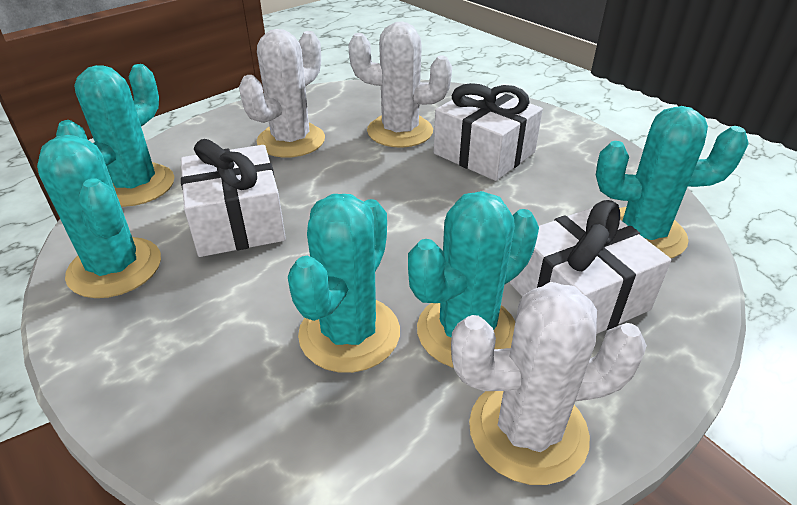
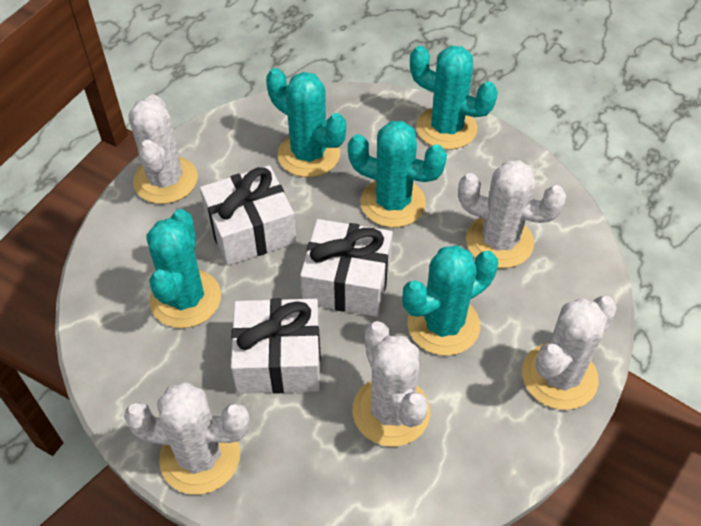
white cactus: [239,29,325,158] [348,22,452,148] [451,282,647,485] = 3 -> [124,382,250,495] [129,94,198,204] [352,321,430,447] [458,160,566,268] [522,296,617,410] = 5

